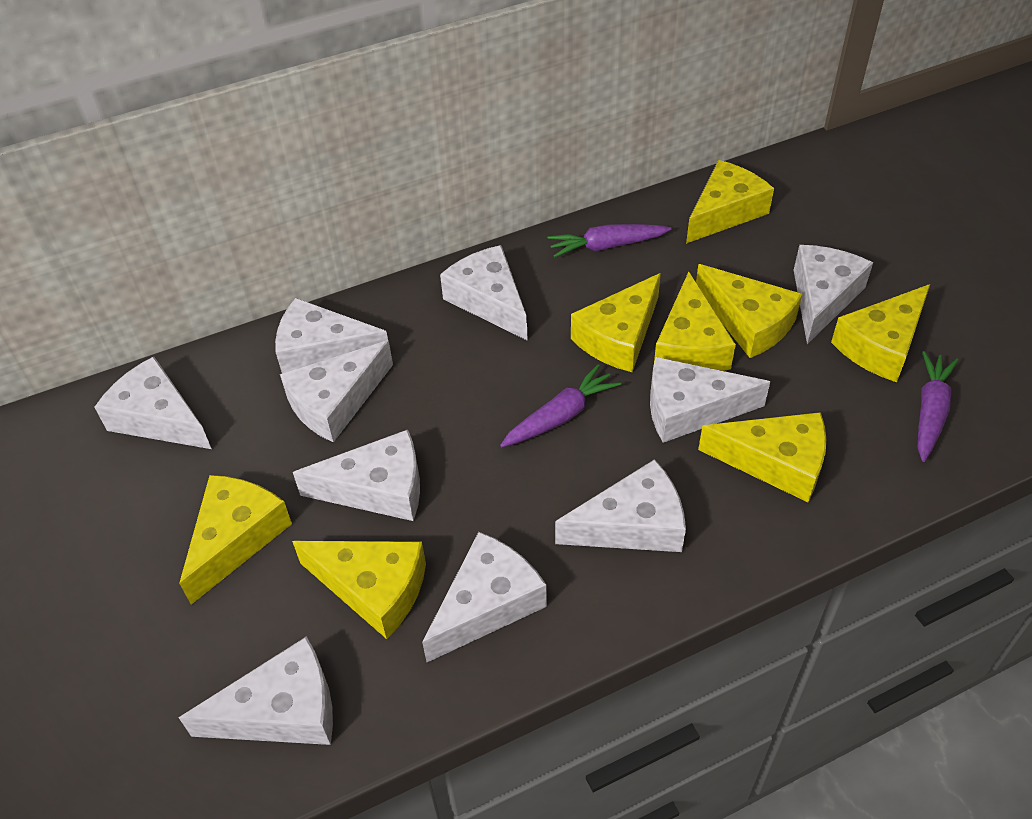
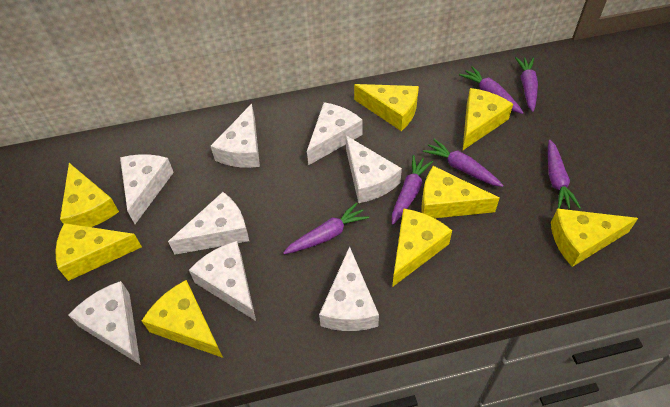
purple carrot: [500,364,621,447] [547,224,671,258] [918,351,958,462] = 3 -> [283,202,369,254] [392,155,433,224] [423,139,504,187] [459,66,524,114] [515,57,538,112] [548,140,581,209] = 6
white cheese: [94,356,211,449] [179,636,333,745] [275,298,388,374] [280,340,393,443] [293,429,420,521] [422,532,547,662] [440,245,528,341] [555,459,686,552] [650,357,770,443] [794,245,873,344] = 10 -> [68,281,141,365] [120,154,174,224] [168,192,249,255] [189,241,256,321] [211,104,260,168] [307,102,363,166] [319,246,379,331] [346,136,402,203] = 8

